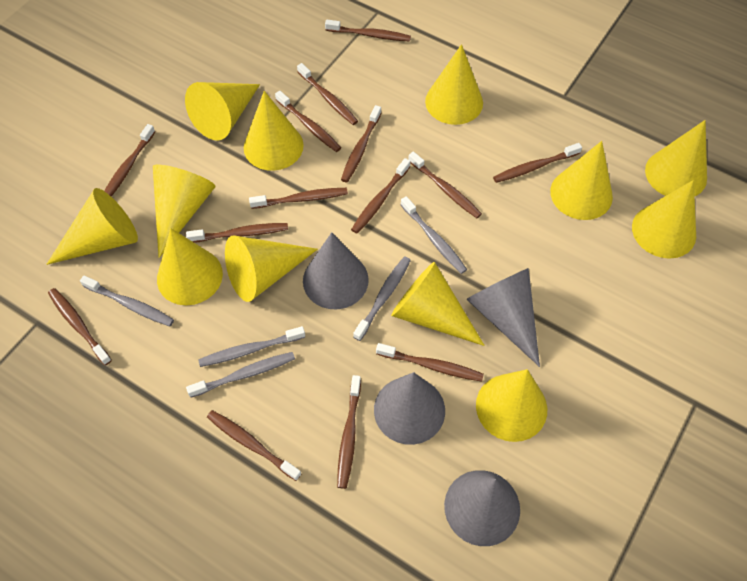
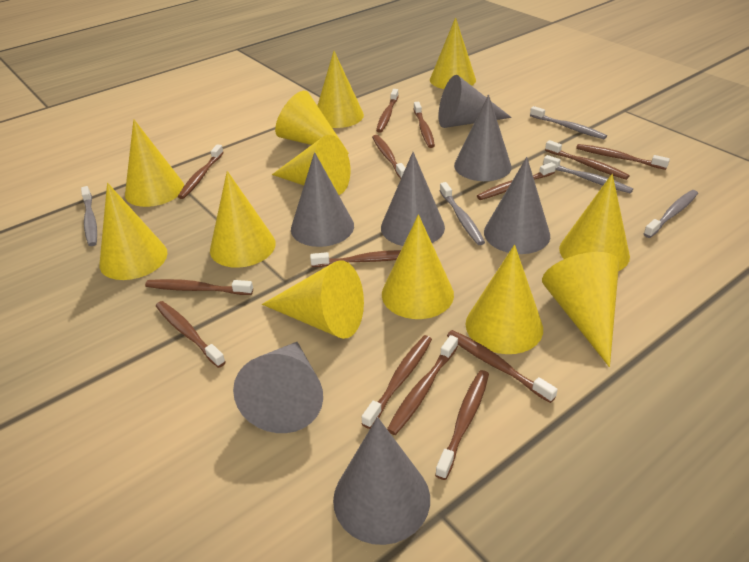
grey cone: [303,232,369,309] [374,372,445,445] [444,470,520,546] [466,268,540,367] = 4 -> [233,342,323,433] [291,152,354,247] [333,417,430,545] [381,152,445,246] [438,75,512,128] [454,94,512,181] [484,157,550,254] = 7

